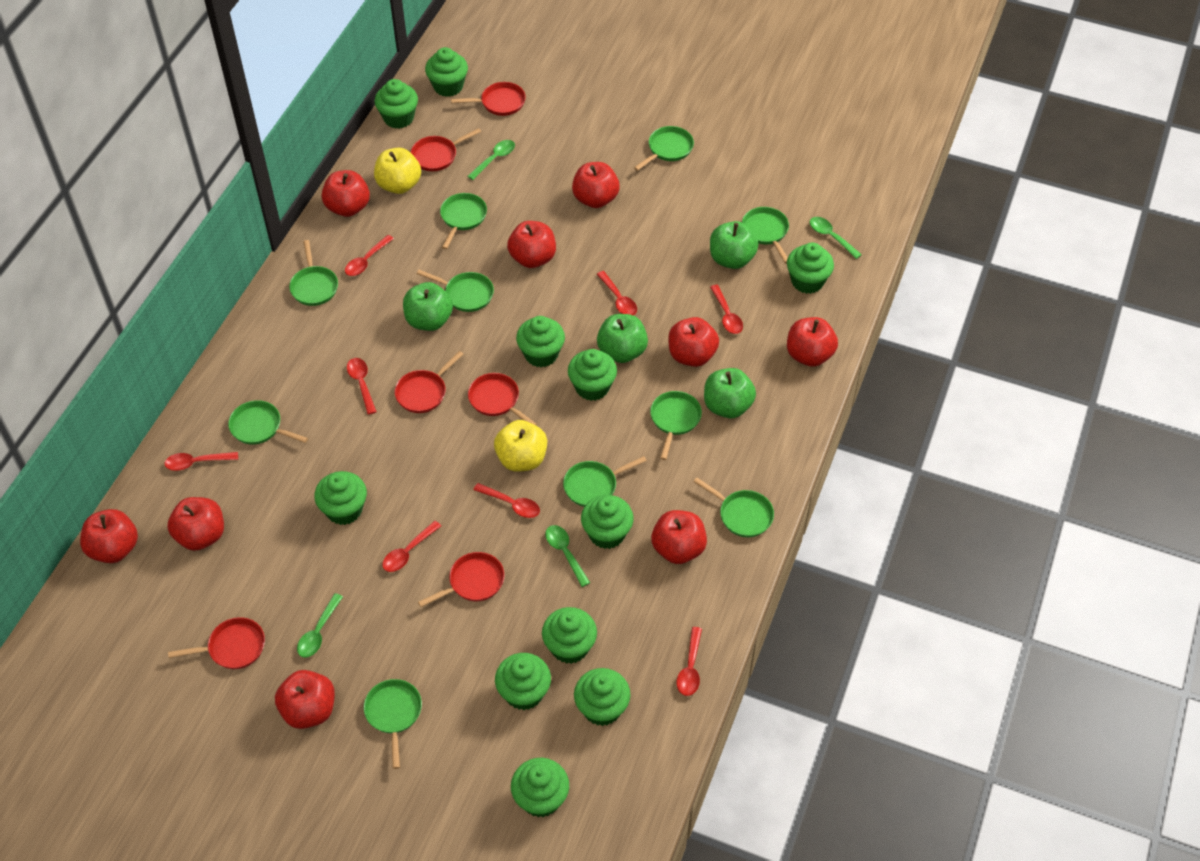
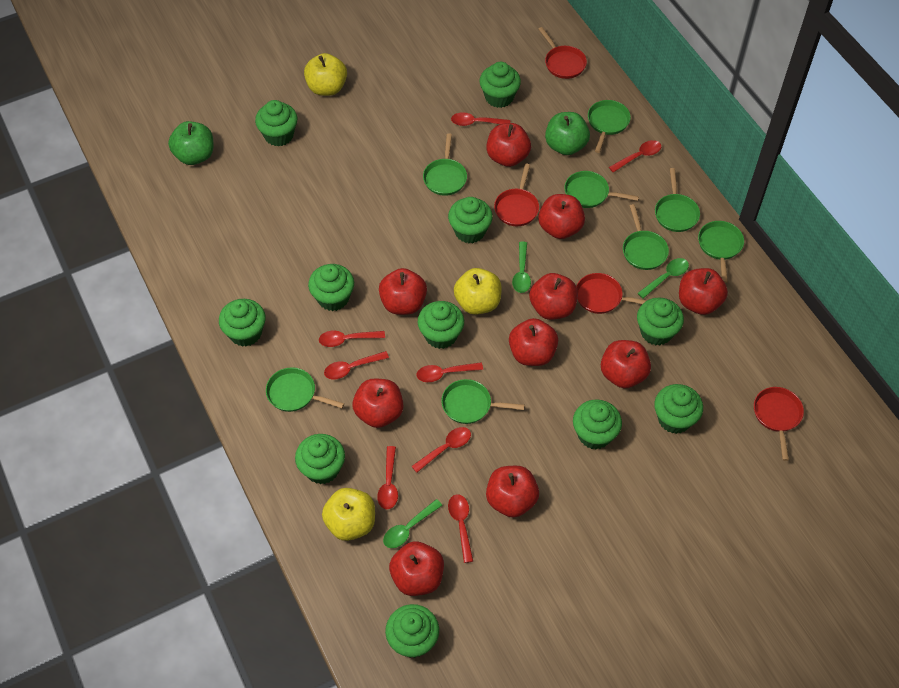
green apple: [403,282,453,331] [597,314,648,363] [704,368,756,418] [710,221,758,269] = 4 -> [168,121,214,165] [545,112,590,155] = 2
green pan: [228,400,308,445] [289,240,338,306] [364,679,422,769] [417,270,494,312] [440,193,487,249] [563,456,647,507] [634,126,694,171] [650,391,702,460] [693,478,774,537] [742,207,789,263] = 10 -> [266,367,344,412] [423,133,467,196] [441,379,525,424] [564,171,639,208] [588,100,631,153] [623,204,669,270] [655,168,700,232] [698,221,744,283] = 8
green spoon: [297,593,343,658] [468,140,515,180] [545,525,590,587] [810,217,862,259] = 4 -> [383,499,443,548] [512,242,531,293] [637,258,689,299] = 3
red apple: [80,509,138,563] [167,497,224,551] [275,670,335,729] [322,170,370,217] [507,221,556,268] [572,162,620,208] [651,510,707,564] [668,317,719,367] [787,317,838,367] = 9 -> [352,379,403,428] [379,268,427,315] [389,541,444,596] [486,123,531,167] [486,466,539,518] [509,318,558,366] [529,273,578,320] [538,194,585,239] [601,340,651,388] [679,268,728,315] = 10
red pan: [168,617,265,669] [395,351,463,413] [411,128,481,171] [418,552,505,607] [451,82,526,116] [468,373,537,426] = 6 -> [494,164,539,226] [539,27,587,79] [576,273,647,314] [754,387,804,461] = 4
yellow apple: [374,148,421,194] [494,420,547,472] = 2 -> [304,53,347,96] [322,488,375,541] [454,268,502,315] = 3

